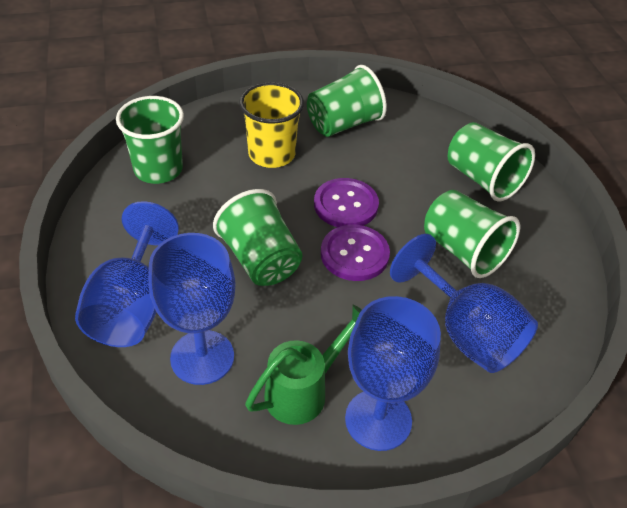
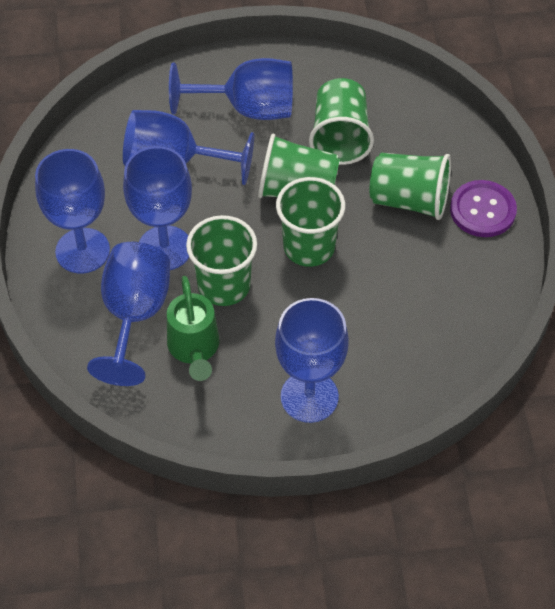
blue goblet: [75,201,179,347] [148,233,236,385] [345,296,441,451] [390,234,538,373] = 4 -> [35,149,110,274] [87,242,170,386] [123,110,254,185] [123,146,192,270] [169,58,293,120] [275,298,349,423] = 6
purple button: [314,178,379,227] [321,225,390,281] = 2 -> [450,180,517,237] = 1
yellow cup: [239,82,304,168] = 1 -> none = 0

